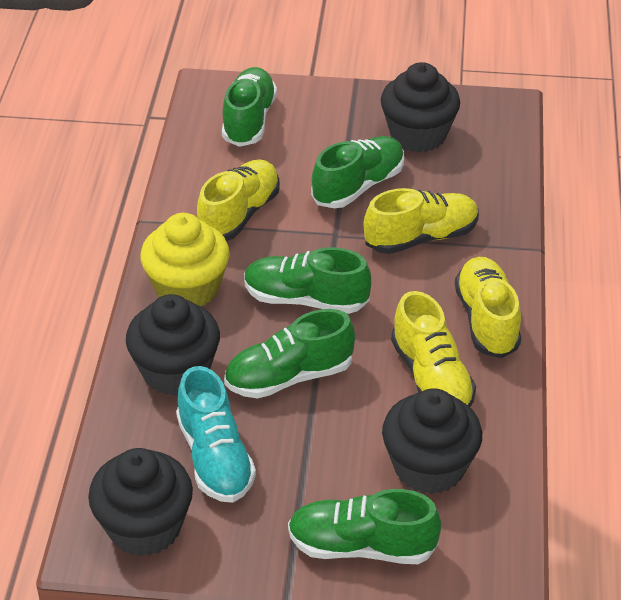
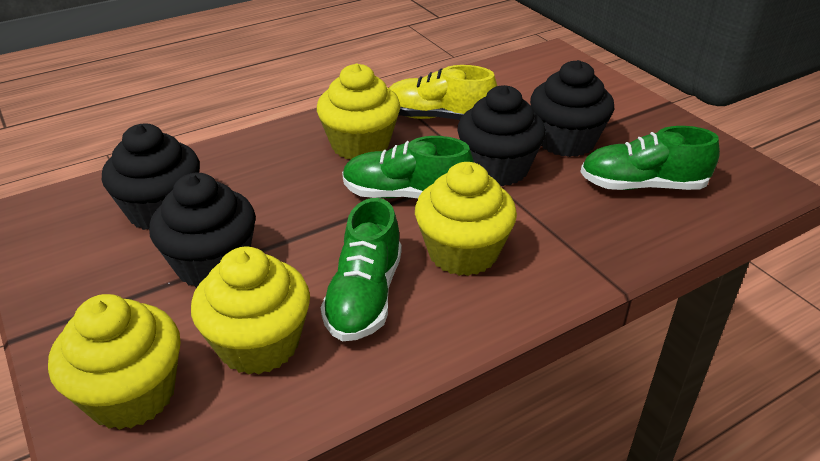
green shoe: [222,67,277,147] [224,309,355,399] [244,247,371,314] [288,489,441,564] [311,136,404,208] = 5 -> [320,198,402,341] [342,136,474,198] [581,126,720,190] = 3
turquoise shoe: [176,366,256,503] = 1 -> none = 0
yellow cupcake: [140,213,230,306] = 1 -> [48,294,181,430] [191,247,310,375] [317,63,400,159] [415,162,517,276] = 4
yellow shoe: [197,159,280,241] [364,188,479,254] [391,291,476,407] [455,257,521,358] = 4 -> [389,65,497,120] = 1

